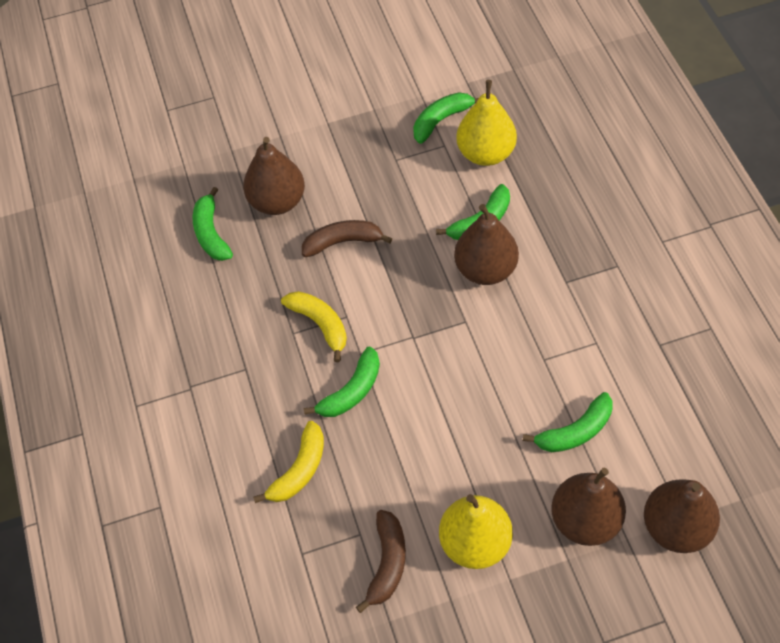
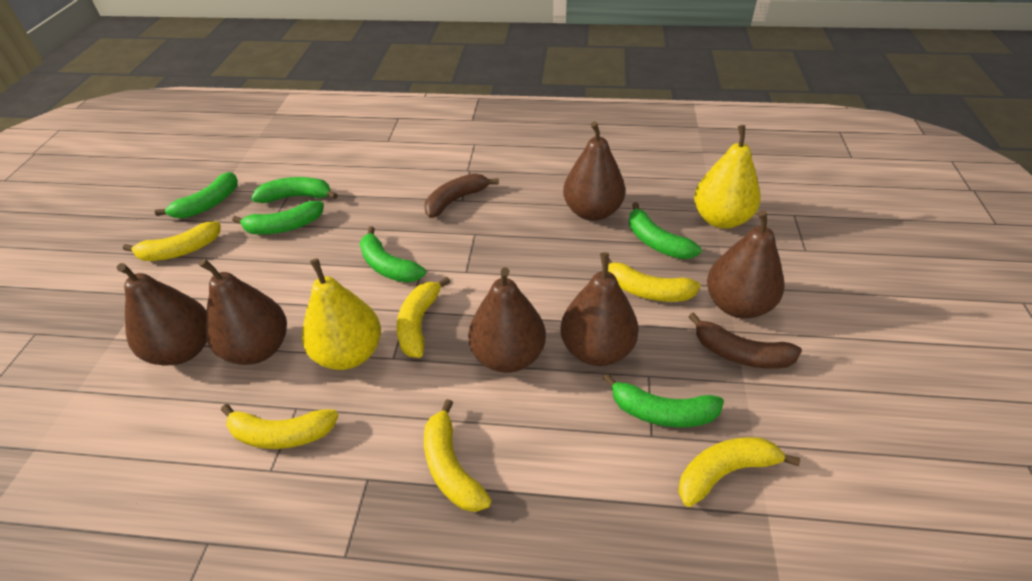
brown pear: [243,137,305,215] [454,204,519,285] [551,468,626,546] [644,480,720,553] = 4 -> [117,263,207,366] [199,259,287,365] [468,267,546,373] [561,252,639,366] [563,121,625,221] [707,210,784,319] = 6
green banana: [193,187,233,261] [304,346,380,417] [413,92,479,144] [436,184,510,240] [523,392,613,452] = 5 -> [154,172,238,218] [232,201,323,234] [251,177,338,203] [360,226,426,283] [603,373,724,427] [629,202,702,259] = 6
yellow banana: [253,421,324,503] [281,291,347,362] = 2 -> [123,221,220,261] [221,404,338,449] [396,277,450,358] [424,399,491,512] [608,259,701,302] [678,437,800,507] = 6

